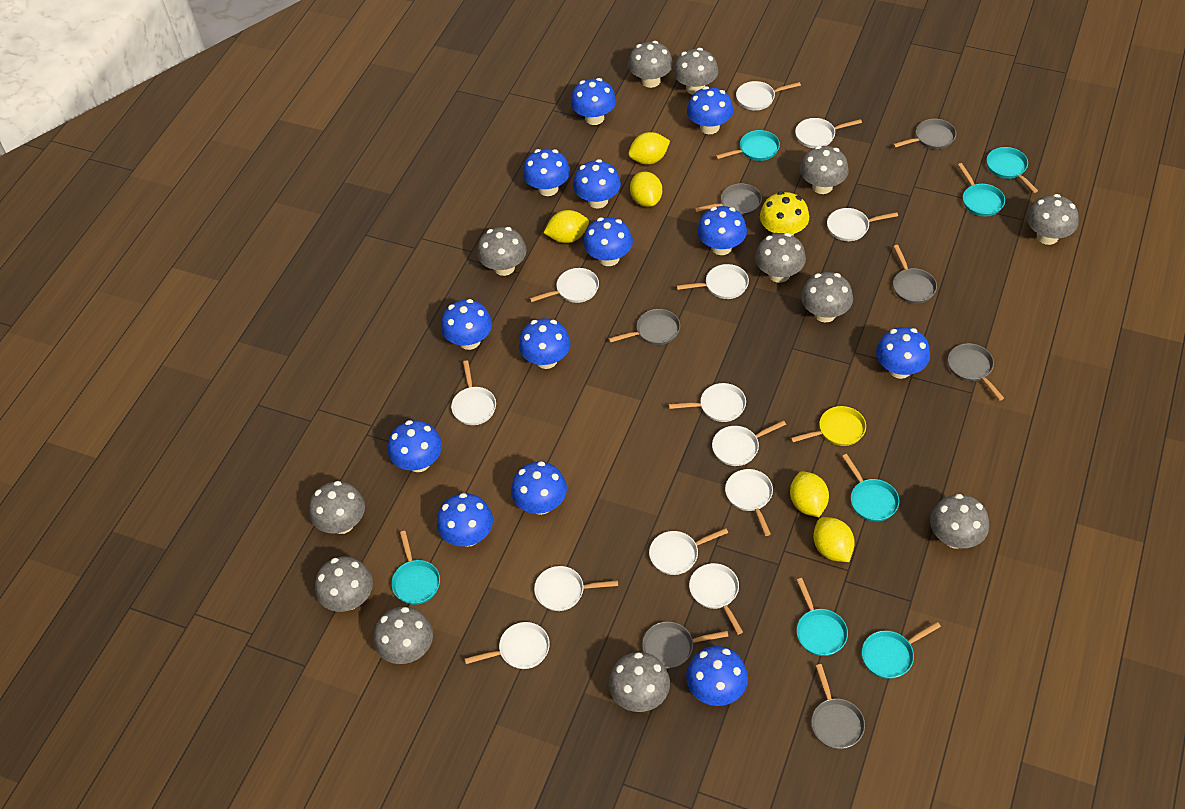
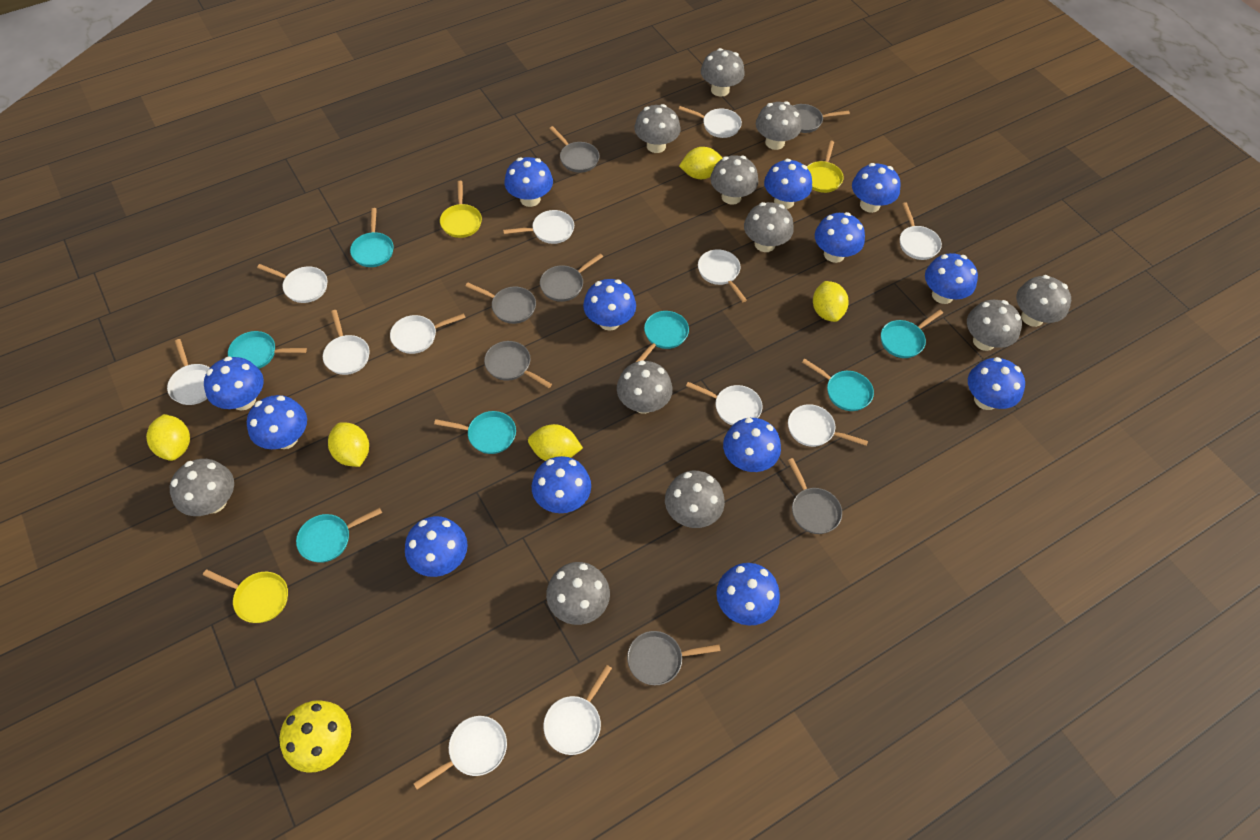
grey mushroom: [309,481,365,534] [315,557,373,612] [374,607,433,664] [477,227,527,276] [609,652,670,712] [628,41,673,88] [673,48,718,95] [755,233,806,283] [800,146,849,194] [801,272,853,323] [930,494,989,549] [1027,194,1079,245] = 12 -> [170,459,234,516] [546,562,610,625] [617,360,673,414] [634,104,681,153] [665,471,725,528] [701,48,745,97] [710,155,758,205] [744,202,794,252] [756,101,802,150] [967,300,1022,351] [1016,275,1071,327] = 11
white pan: [451,360,496,425] [465,622,550,669] [529,268,599,303] [534,566,618,611] [649,528,728,575] [669,383,746,422] [676,264,749,299] [689,563,743,635] [712,420,786,466] [725,469,773,536] [736,81,801,111] [795,118,862,148] [827,208,898,241] = 13 -> [167,339,210,405] [257,264,328,303] [323,310,370,375] [390,313,466,354] [413,716,507,789] [503,210,574,244] [543,665,612,755] [679,106,742,138] [686,382,763,426] [698,249,747,302] [788,404,868,447] [900,202,942,260] = 12
yellow pan: [791,406,866,446] = 1 -> [203,569,288,623] [440,181,482,238] [807,141,844,193] = 3

